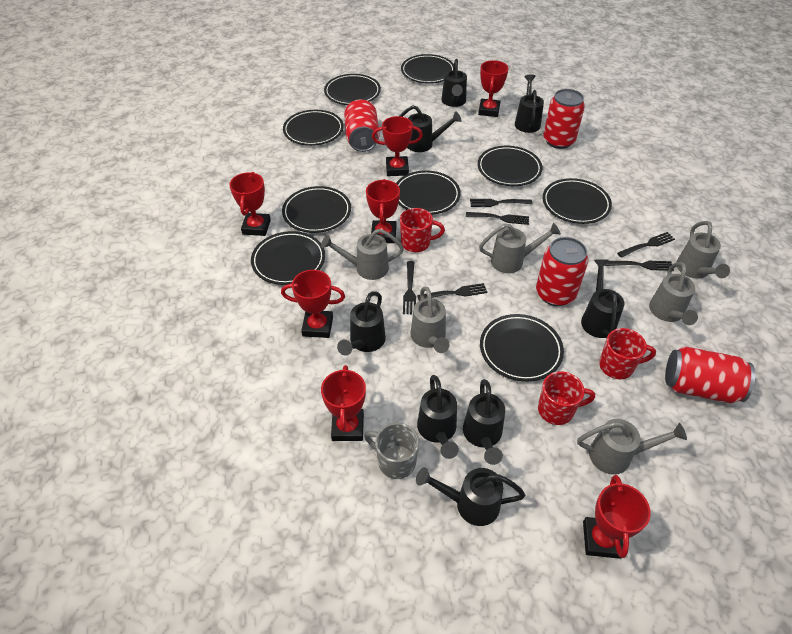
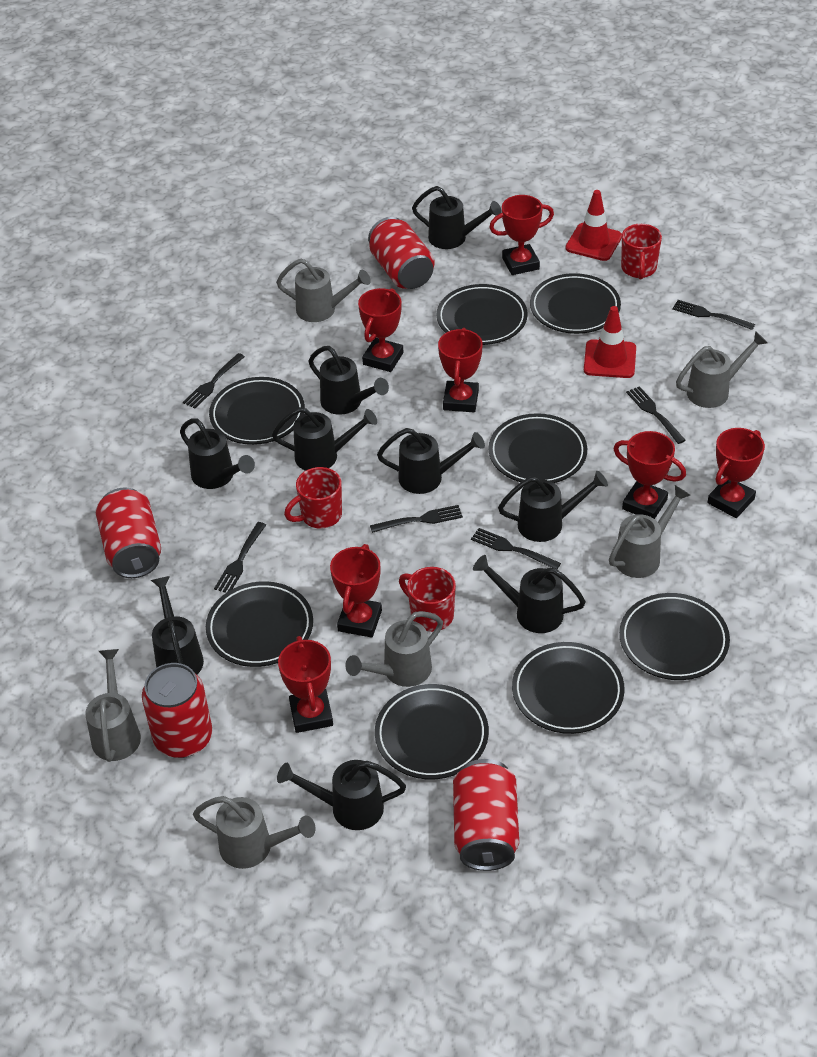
black plate: [251,231,325,285] [282,186,351,233] [283,110,344,146] [324,74,381,105] [396,170,461,215] [401,54,454,84] [478,146,543,186] [480,314,564,382] [542,178,612,224] = 9 -> [206,581,313,667] [209,377,305,445] [375,684,489,779] [437,284,528,345] [488,413,587,483] [512,642,625,734] [530,273,621,334] [619,593,730,680] = 8
black watering can: [337,291,386,356] [400,105,461,152] [416,467,525,526] [417,375,459,459] [441,59,467,107] [463,379,505,465] [515,75,544,133] [581,259,624,338] = 8 -> [151,576,204,674] [180,418,255,489] [272,407,377,471] [277,760,406,830] [308,346,389,415] [377,428,485,494] [412,186,502,249] [473,555,586,633] [498,471,608,542] = 9
grey mug: [364,423,419,479] = 1 -> none = 0
red traffic cone: none = 0 -> [565,190,622,261] [584,306,636,378] = 2

